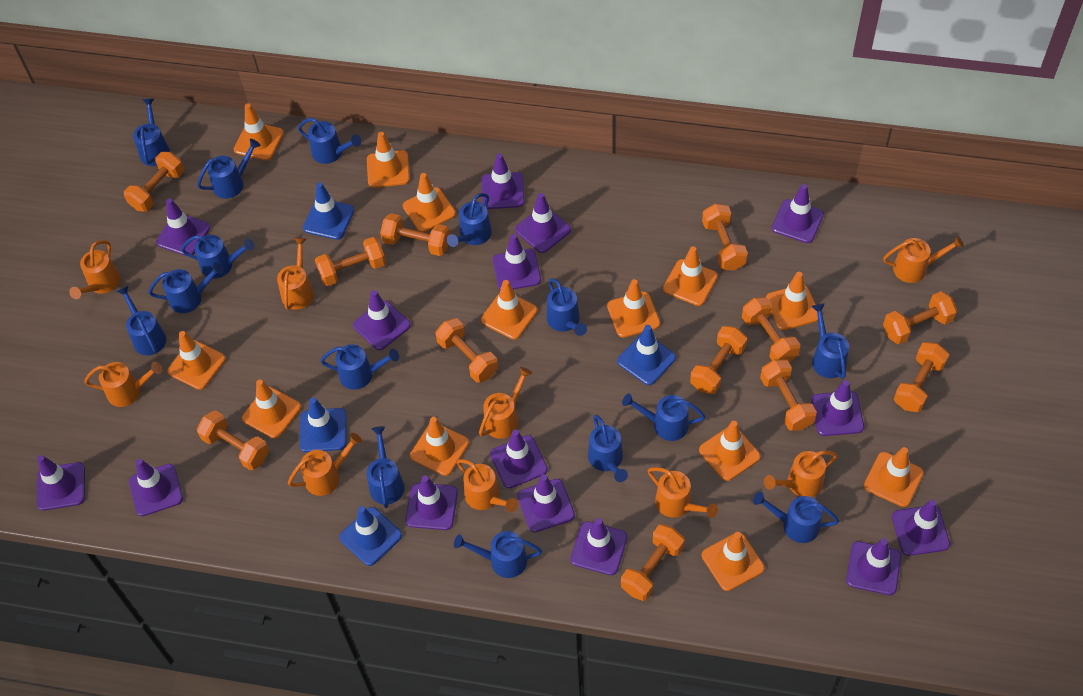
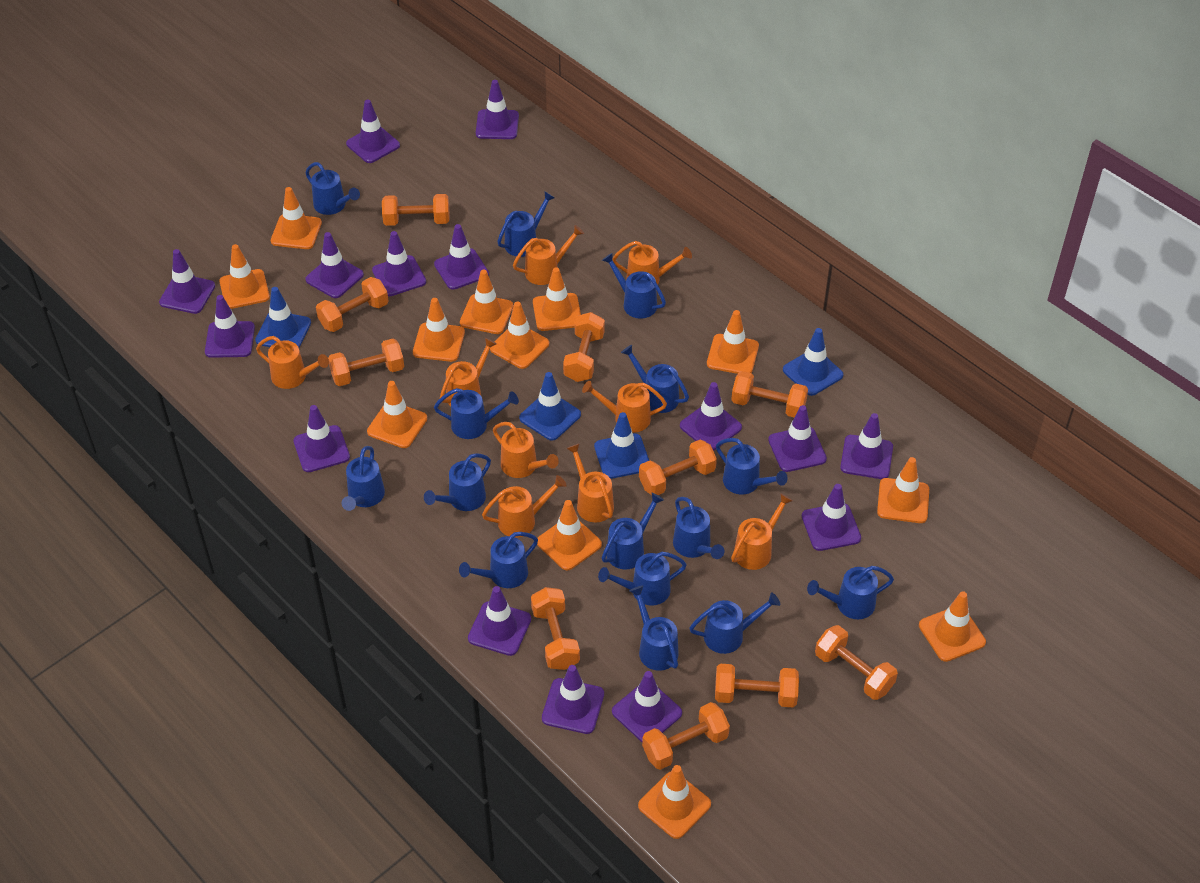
orange dumbbell: [124,152,184,212] [197,410,269,471] [315,237,386,286] [380,213,450,256] [436,318,498,383] [621,524,684,601] [690,326,747,394] [702,204,748,270] [742,297,800,362] [760,359,817,431] [883,291,957,344] [894,342,949,412] = 12 -> [316,277,388,332] [328,339,404,386] [382,194,450,226] [531,587,580,670] [563,312,605,382] [639,440,717,495] [642,702,730,770] [715,664,799,707] [731,371,808,418] [815,625,898,700] = 10
orange traffic cone: [167,331,226,390] [234,104,284,161] [242,380,301,439] [367,132,410,188] [403,173,456,232] [410,417,469,476] [481,280,537,339] [607,279,660,338] [663,246,718,306] [699,421,761,481] [702,532,765,591] [766,272,818,330] [864,447,924,507] = 13 -> [219,244,270,309] [271,187,322,249] [367,381,427,448] [413,298,465,362] [460,270,513,334] [490,301,549,369] [533,267,581,331] [537,500,602,570] [638,765,711,839] [707,310,759,374] [877,457,929,523] [919,591,986,662] = 12

